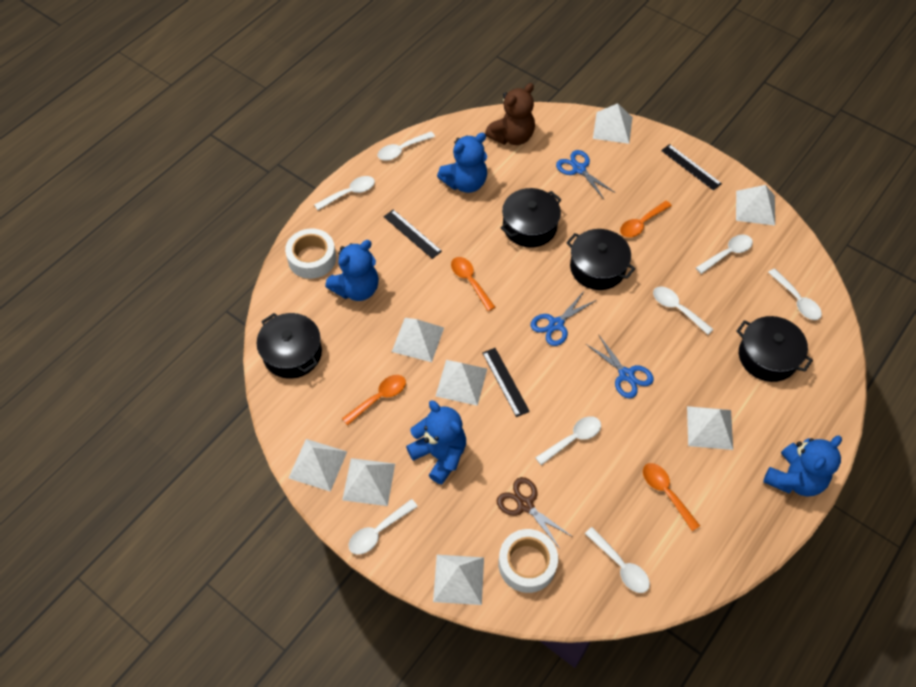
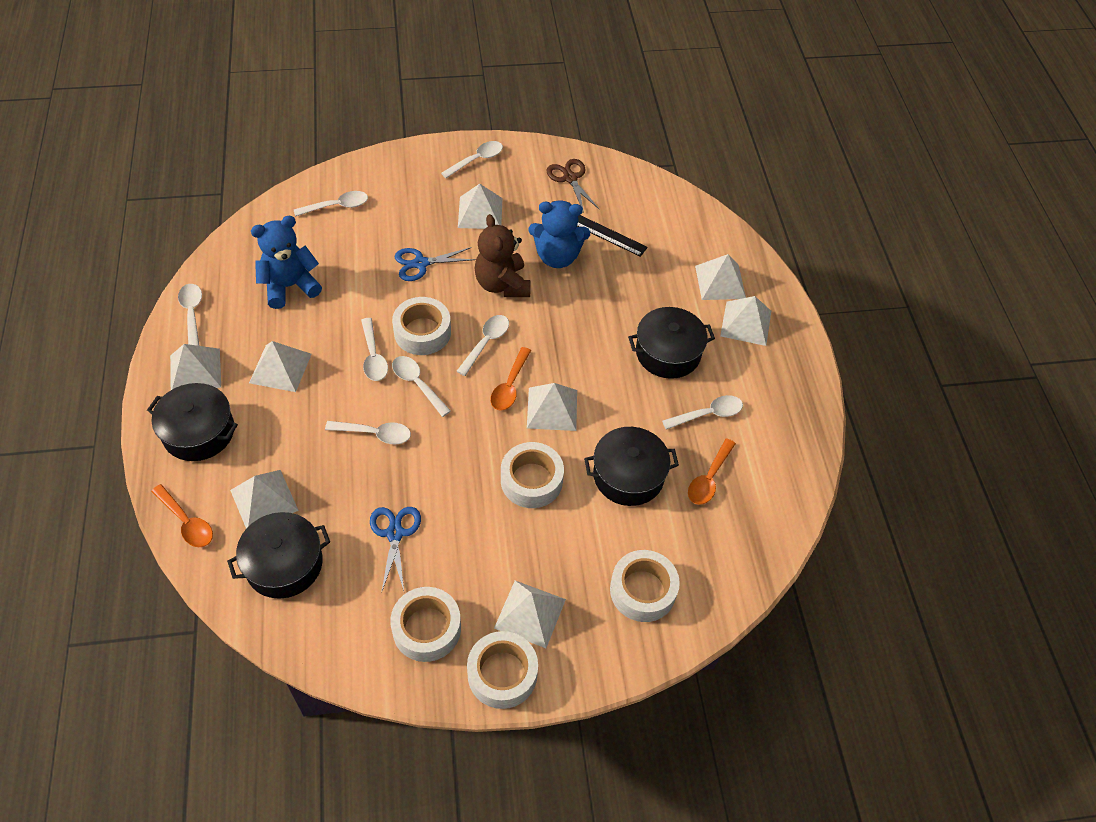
black ruler: [384,210,442,259] [482,348,530,417] [661,144,722,190] = 3 -> [577,215,648,257] = 1
blue scissors: [530,290,596,346] [556,150,616,199] [586,335,654,398] = 3 -> [370,507,421,593] [394,247,476,281] = 2
blue teddy bear: [325,240,379,301] [406,401,466,484] [437,133,487,193] [763,436,842,496] = 4 -> [251,216,322,309] [528,200,590,268] = 2
orange spoon: [342,375,406,425] [451,257,495,311] [620,201,672,238] [643,463,700,531] = 4 -> [151,484,213,547] [491,347,531,411] [688,438,736,505] = 3
white tape: [285,228,336,279] [498,529,558,593] = 2 -> [390,587,461,662] [392,297,451,355] [467,631,538,709] [501,442,564,508] [610,550,680,622] = 5

